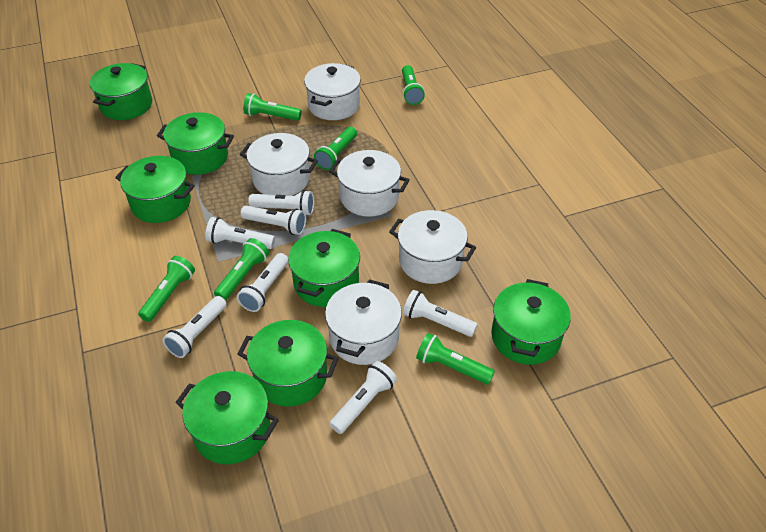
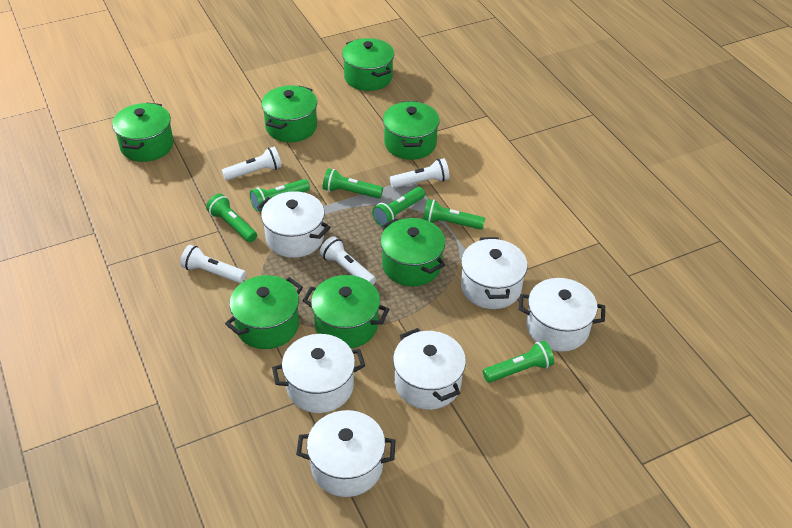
white flashlight: [163,296,227,358] [205,217,275,249] [237,253,288,312] [241,206,306,235] [248,190,314,215] [330,361,397,434] [403,290,478,337] = 7 -> [180,245,246,283] [222,147,282,180] [320,236,376,284] [390,158,450,188] = 4
white pot: [240,133,318,196] [304,63,361,120] [325,279,402,365] [329,150,410,217] [389,210,476,284] = 5 -> [257,191,331,258] [272,334,365,413] [296,410,395,497] [393,328,466,410] [461,237,528,309] [519,278,605,352] = 6

